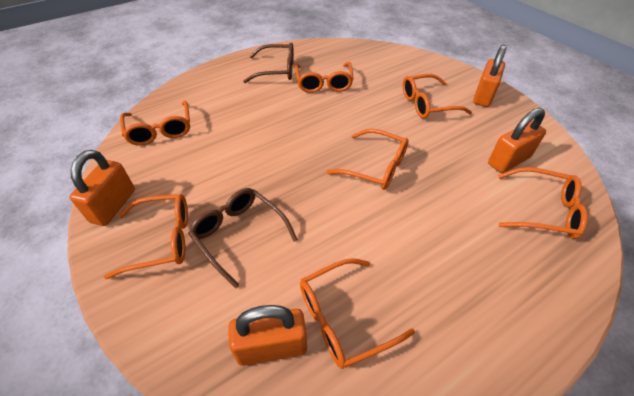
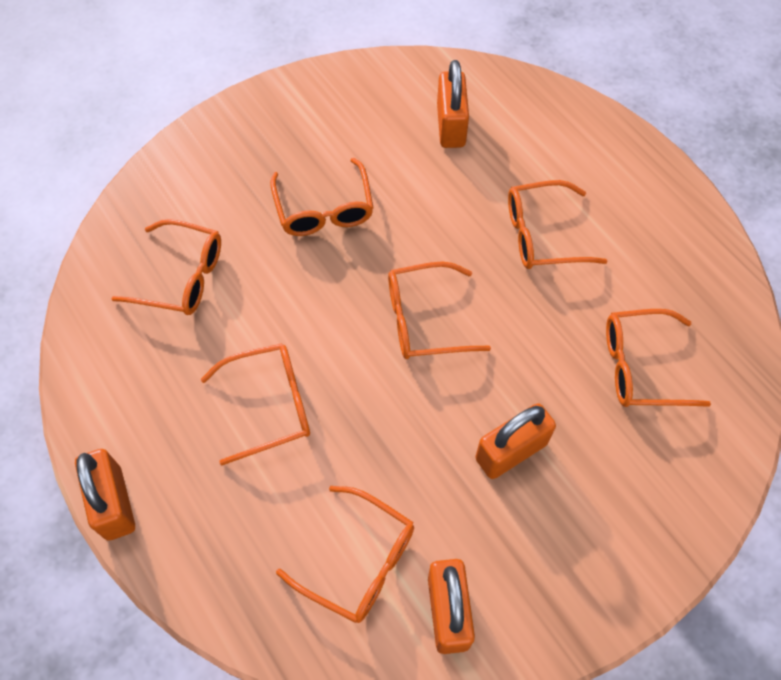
brown glasses: [188,188,298,288] [243,42,294,83] = 2 -> none = 0

